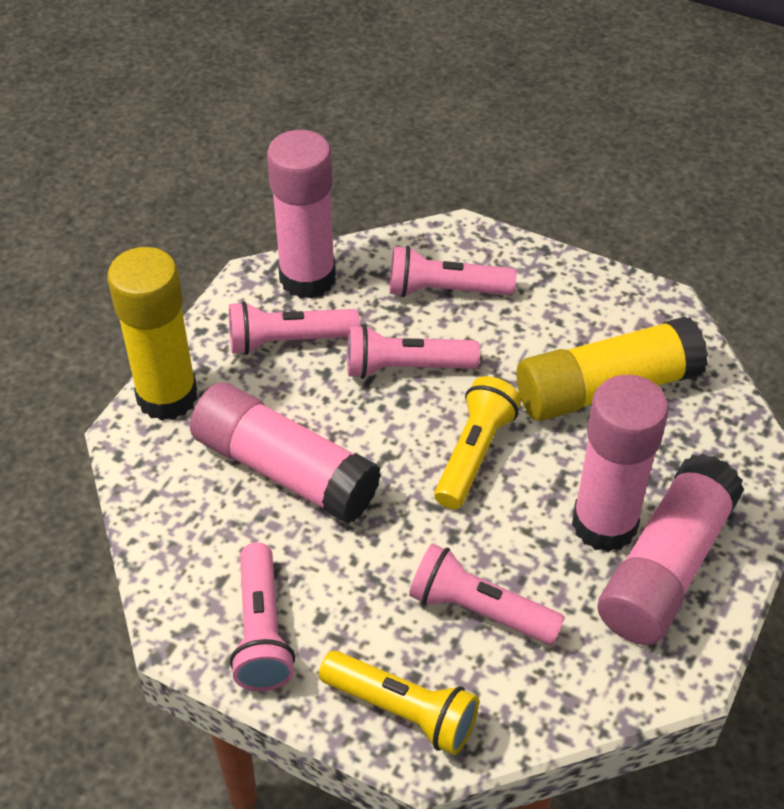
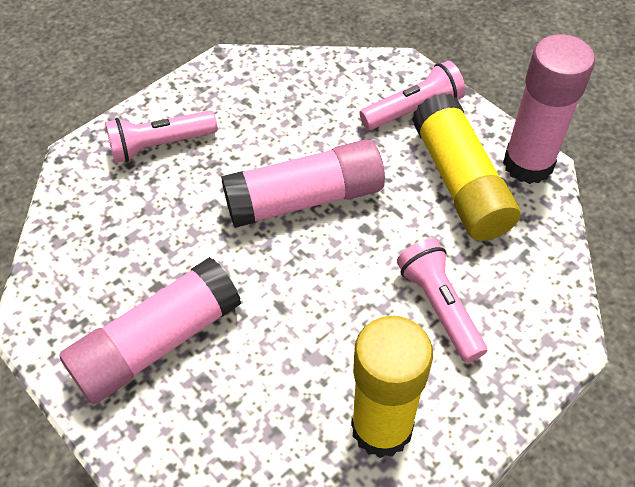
pink flashlight: [229,301,360,355] [230,543,295,691] [347,324,480,379] [389,246,517,297] [409,544,565,645] = 5 -> [105,110,218,163] [359,61,465,130] [397,238,487,363] = 3
pink glue stick: [190,382,381,524] [267,130,336,298] [572,375,669,552] [597,453,744,645] = 4 -> [59,257,241,404] [221,139,385,228] [503,34,595,184] = 3
yellow flashlight: [319,651,479,755] [434,376,521,509] = 2 -> none = 0

